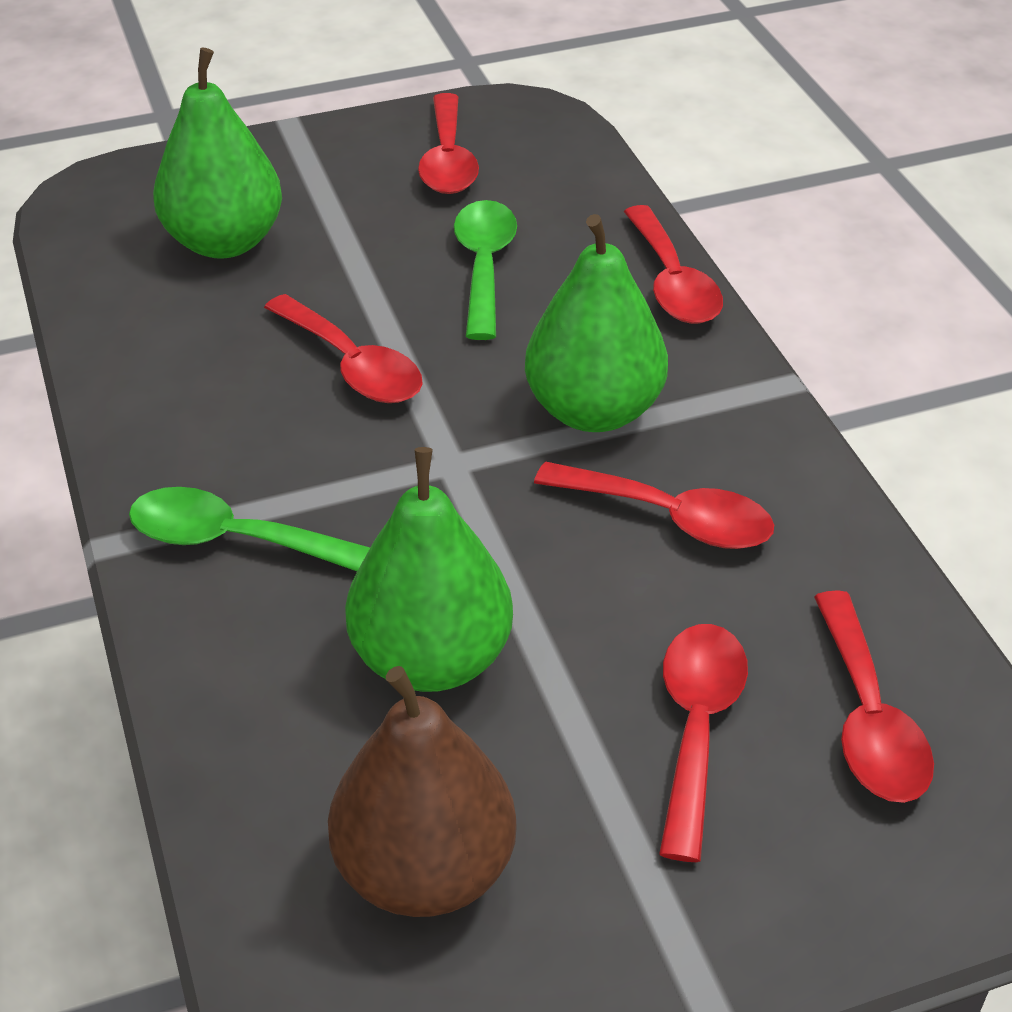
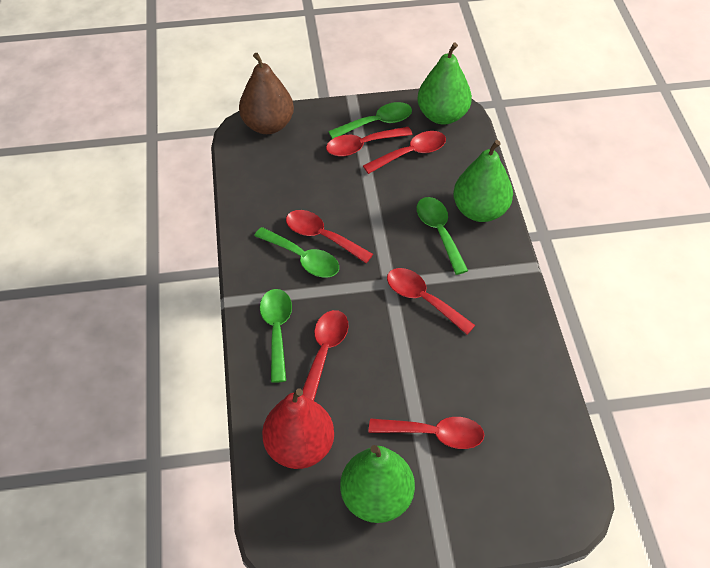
green spoon: [129,487,370,571] [454,200,517,340] = 2 -> [254,227,339,277] [260,289,292,383] [328,102,412,139] [417,197,468,275] = 4
red pear: none = 0 -> [262,388,334,469] = 1

